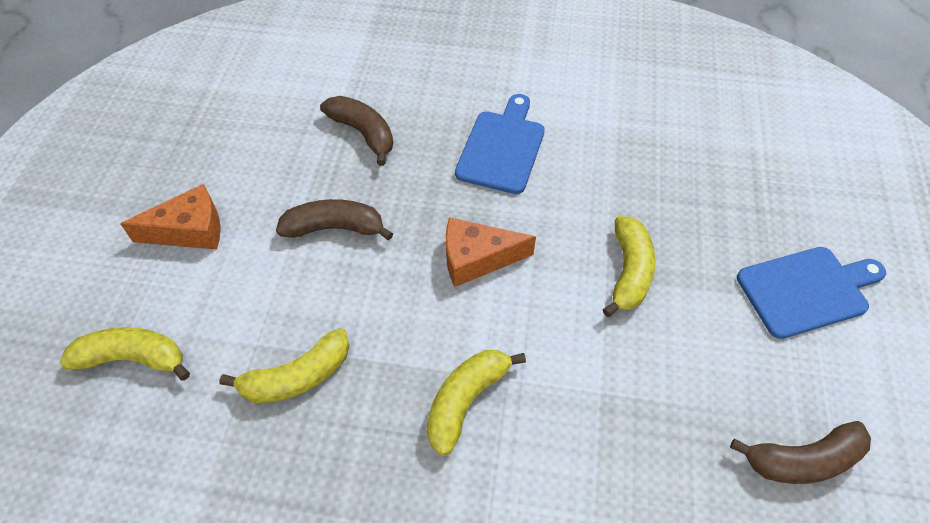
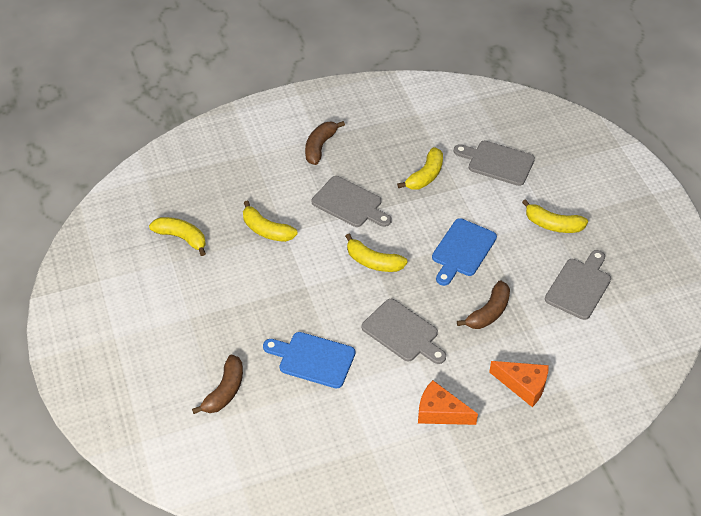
grey cutting board: none = 0 -> [312,176,392,227] [361,299,446,364] [453,141,535,186] [545,250,611,320] = 4
yellow banana: [60,327,190,381] [219,328,350,403] [427,350,526,456] [603,216,655,317] = 4 -> [149,217,206,256] [243,200,298,242] [345,234,408,272] [397,147,443,190] [522,199,588,233] = 5

